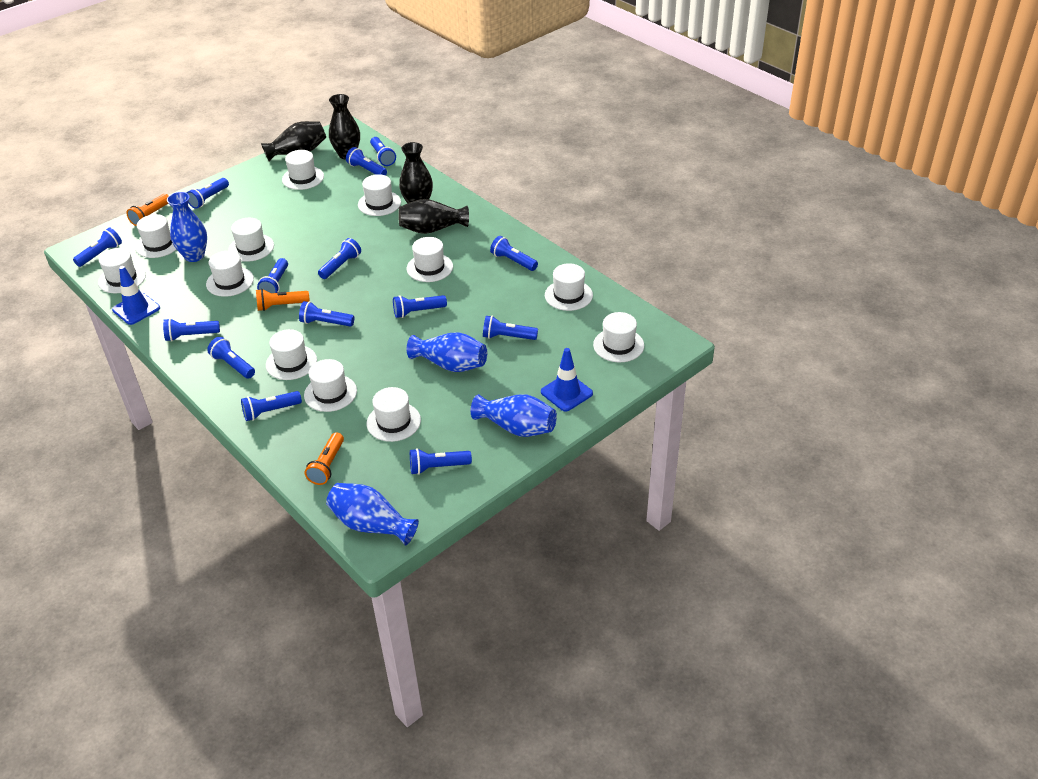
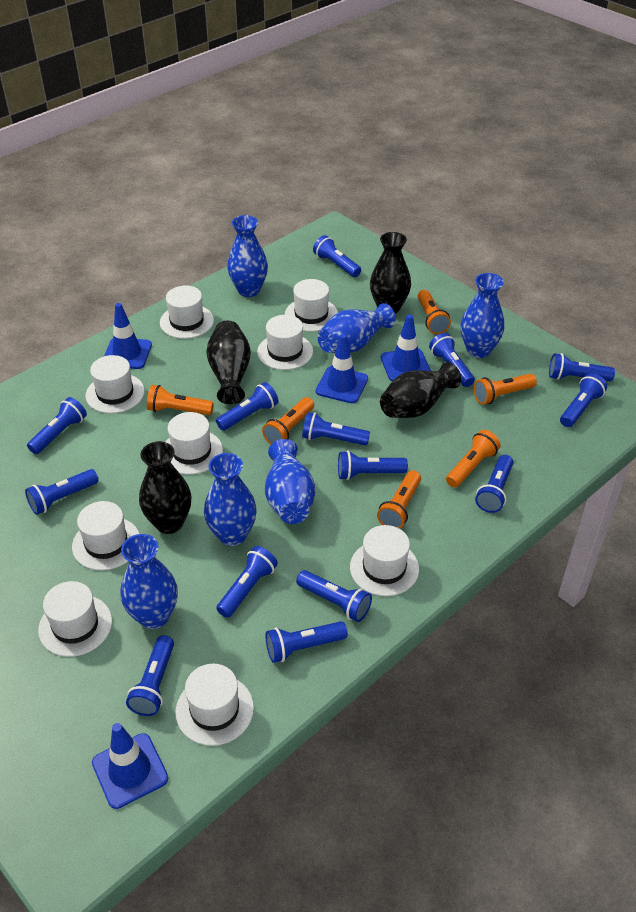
blue traffic cone: [112,266,160,325] [541,348,593,412] = 2 -> [92,723,168,809] [104,303,152,369] [316,334,368,403] [381,314,431,381] = 4
blue vase: [167,192,207,262] [326,483,419,546] [406,332,487,372] [471,394,557,437] = 4 -> [121,534,178,629] [204,453,257,546] [227,215,268,297] [265,439,315,524] [318,303,395,353] [461,273,504,358] = 6
orange flashlight: [126,194,168,226] [256,289,310,311] [305,432,344,485] = 3 -> [147,385,214,415] [262,397,314,444] [377,470,421,529] [417,290,451,334] [446,430,501,488] [474,374,537,405] = 6
white hat: [98,248,146,293] [135,214,177,258] [206,251,254,297] [228,218,274,262] [266,329,317,380] [282,150,324,190] [304,359,357,412] [358,174,401,216] [367,387,421,442] [407,237,453,282] [545,263,593,311] [593,312,644,362] = 12 -> [38,581,112,657] [72,501,139,571] [85,355,145,414] [160,286,214,339] [165,412,223,475] [176,664,254,746] [257,315,313,370] [285,279,338,332] [350,525,419,596] = 9

